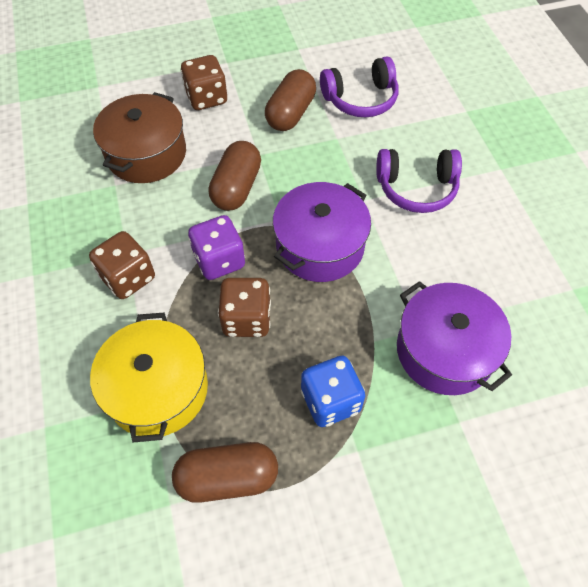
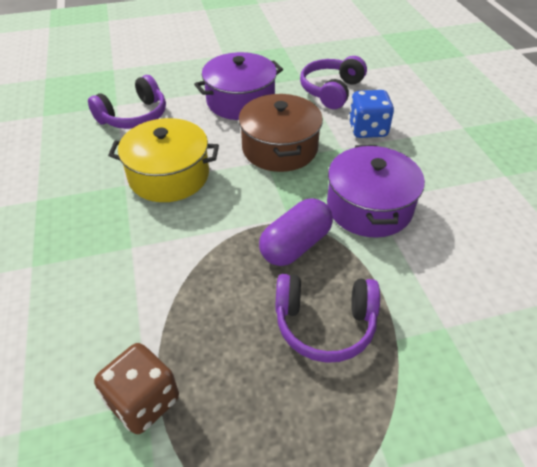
brown capsule: [172,442,278,503] [209,141,261,211] [265,69,316,131] = 3 -> none = 0
brown dice: [89,231,155,299] [180,55,227,110] [218,278,271,337] = 3 -> [94,343,179,434] = 1
purple capsule: none = 0 -> [259,198,333,266] = 1
purple dice: [188,215,245,280] = 1 -> none = 0
purple headphones: [320,57,398,117] [376,149,462,213] = 2 -> [88,75,166,129] [275,274,380,363] [300,56,367,109] = 3

